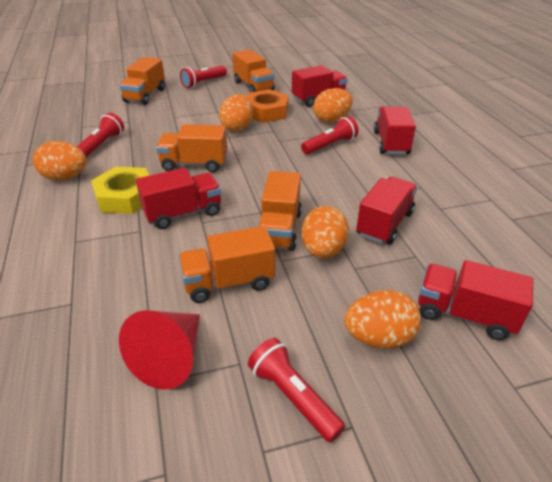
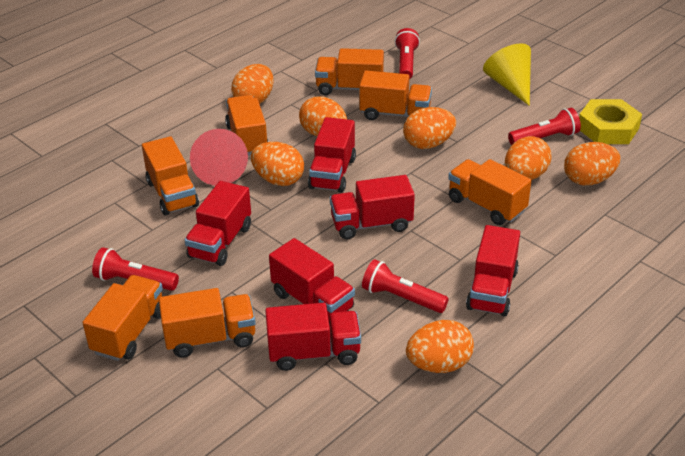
orange egg: [33,141,87,180] [219,94,253,131] [301,206,349,258] [313,88,353,123] [344,290,421,349] = 5 -> [231,64,273,104] [251,142,304,186] [299,96,347,136] [403,107,456,149] [406,320,474,373] [505,136,551,180] [564,142,620,186] = 7
orange nut: [247,89,289,123] = 1 -> none = 0
orange truck: [119,57,165,105] [156,124,227,172] [178,226,275,303] [232,49,275,93] [258,171,302,251] = 5 -> [82,275,163,361] [142,136,199,215] [159,288,256,358] [225,95,269,156] [315,48,384,95] [359,71,432,120] [448,159,532,225] = 7
red truck: [136,168,222,229] [292,65,348,107] [356,177,418,245] [374,107,416,155] [418,260,533,340] = 5 -> [185,181,251,266] [265,303,361,371] [269,238,355,324] [308,117,356,193] [330,175,415,239] [466,225,520,316] = 6
yellow cone: none = 0 -> [483,43,531,106] = 1

